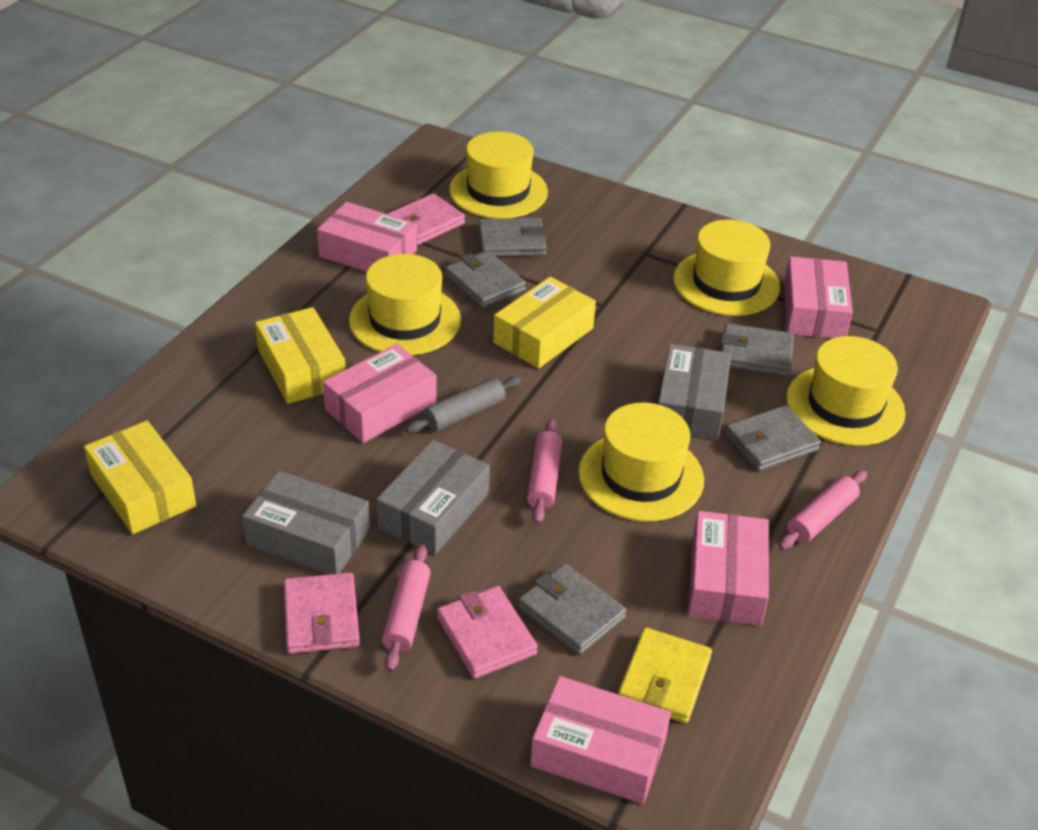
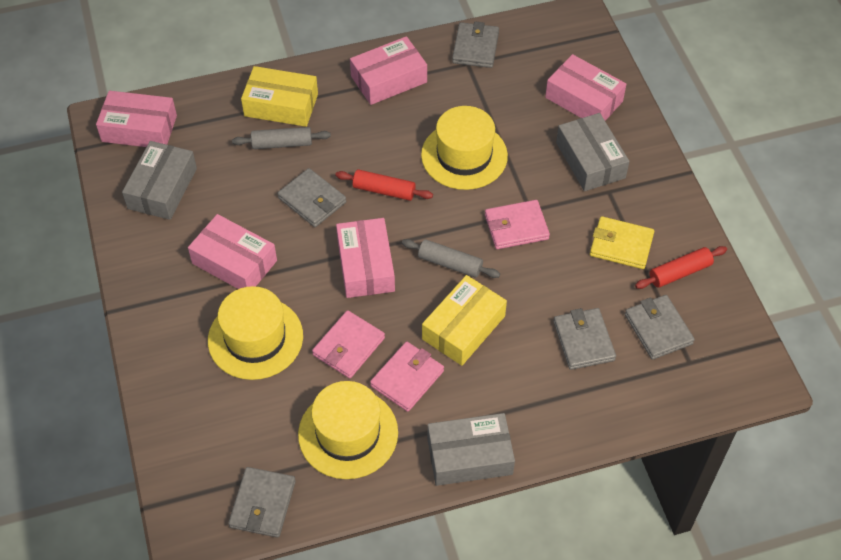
grey rolling pin: [405,376,522,433] = 1 -> [232,127,331,149] [402,239,500,278] = 2
pink rolling pin: [382,544,431,672] [527,419,562,524] [779,470,867,550] = 3 -> none = 0
red rolling pin: none = 0 -> [335,169,433,201] [635,246,727,289] = 2
yellow box: [84,421,196,534] [255,307,346,404] [493,277,596,369] = 3 -> [241,66,318,127] [422,275,507,366] = 2
yellow hat: [349,254,461,355] [449,132,548,219] [579,403,704,522] [673,220,780,316] [786,336,905,446] = 5 -> [208,286,303,380] [298,381,398,479] [421,106,508,190] = 3

